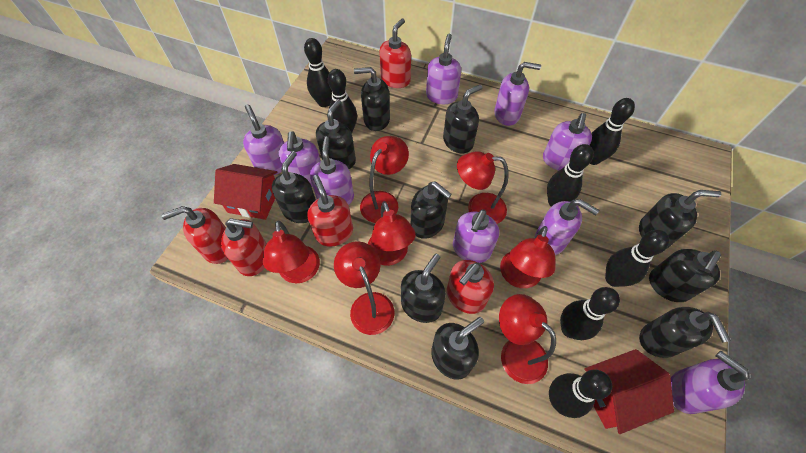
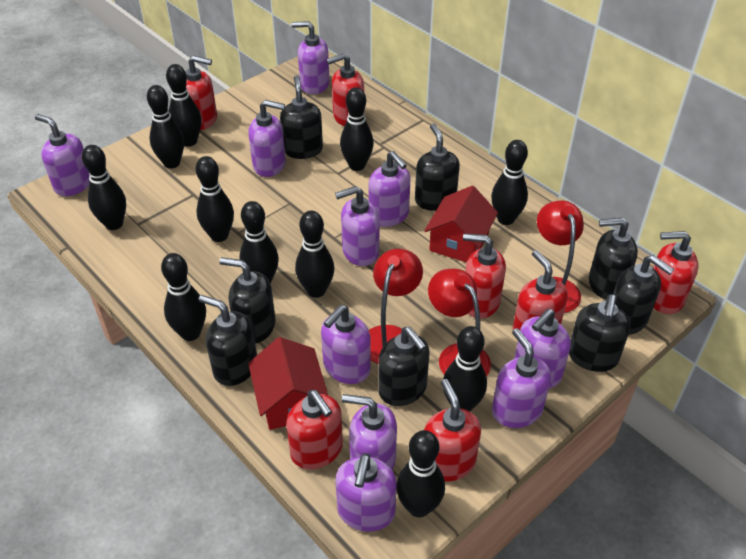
black bowling pin: [304,38,332,107] [328,69,357,133] [547,144,594,207] [549,370,612,418] [560,287,620,340] [589,98,635,165] [605,230,669,287] = 7 -> [82,145,126,230] [147,85,184,168] [161,253,206,341] [166,64,202,147] [196,156,234,242] [240,201,279,284] [295,211,334,298] [340,87,374,171] [396,430,445,517] [443,326,487,412] [491,140,528,225] = 11
black soap dispenser: [272,151,316,223] [316,99,356,169] [354,67,390,131] [401,254,446,323] [411,181,452,239] [431,317,484,380] [443,85,482,153] [639,190,721,248] [639,307,731,358] [649,249,721,302] = 10 -> [199,295,257,386] [219,257,276,344] [280,75,323,159] [378,327,429,406] [415,123,460,211] [569,295,630,372] [589,218,638,300] [613,255,674,335] = 8
purple soap dispenser: [243,104,284,175] [279,131,321,187] [310,137,354,205] [426,34,461,104] [453,209,499,263] [494,62,541,126] [535,199,599,255] [543,113,592,170] [671,350,750,414] = 9 -> [35,114,90,196] [248,100,286,177] [291,21,330,94] [321,305,371,384] [335,186,380,266] [335,453,397,532] [342,394,397,470] [369,151,411,227] [492,328,551,428] [514,309,571,388] = 10
red lamp: [263,220,320,283] [334,241,394,335] [360,136,409,223] [368,201,415,266] [457,151,509,224] [499,294,556,384] [500,226,555,288] = 7 -> [369,249,423,364] [428,269,491,376] [537,201,584,313] = 3
red soap dispenser: [161,206,228,264] [221,218,267,276] [307,175,353,247] [379,19,411,88] [447,260,494,314] = 5 -> [186,55,217,130] [286,390,343,470] [326,53,364,126] [424,379,481,482] [463,233,506,319] [512,250,568,330] [653,231,699,314] = 7

